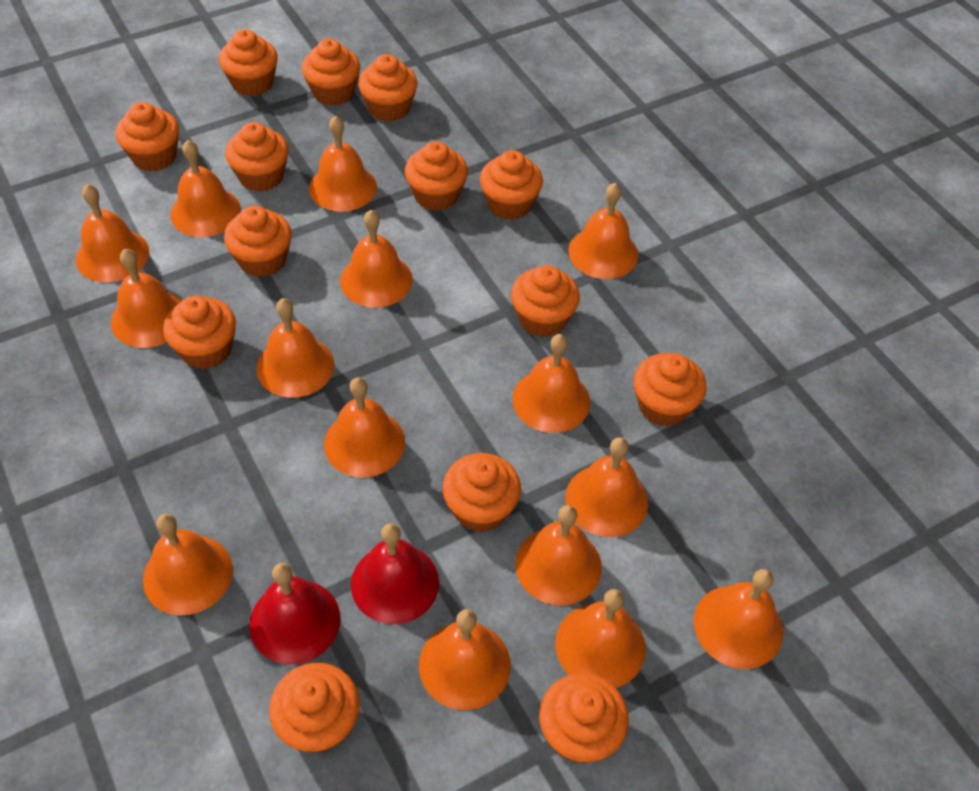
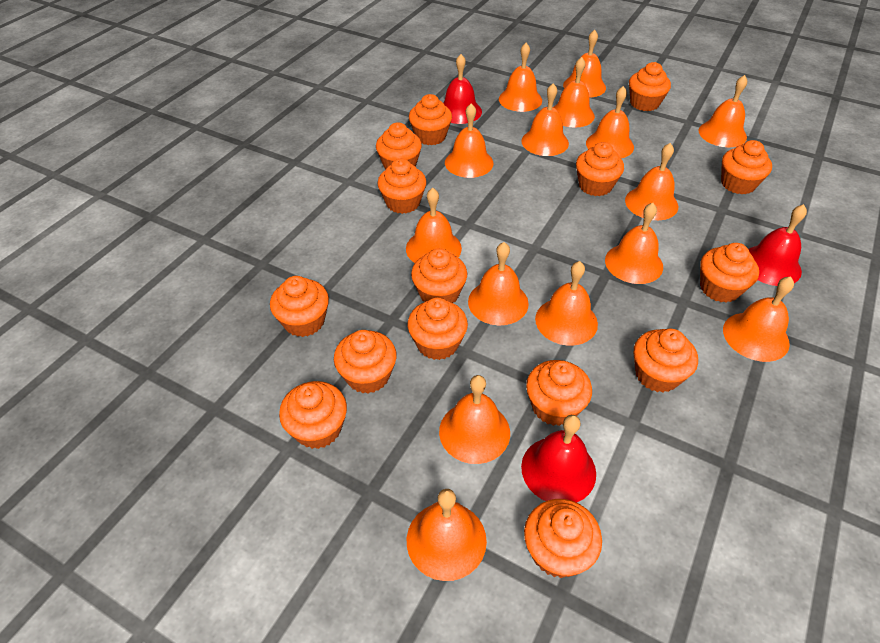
orange cupcake: [116,102,179,171] [163,295,236,369] [219,29,278,96] [224,205,292,277] [225,122,289,192] [269,663,360,753] [302,38,360,106] [358,54,417,122] [405,141,468,211] [442,453,521,532] [480,150,543,220] [511,265,580,337] [539,673,629,763] [633,353,707,427] = 14 -> [270,276,329,337] [279,381,347,449] [334,330,397,394] [376,122,422,170] [378,159,426,214] [408,298,468,360] [409,94,452,145] [411,248,467,303] [524,499,602,578] [526,360,592,426] [576,142,624,196] [629,62,671,111] [633,329,698,393] [700,243,759,303] [721,140,772,195] = 15
red bell: [249,563,340,664] [351,523,439,624] = 2 -> [443,54,482,124] [521,415,596,503] [749,204,807,286] = 3

